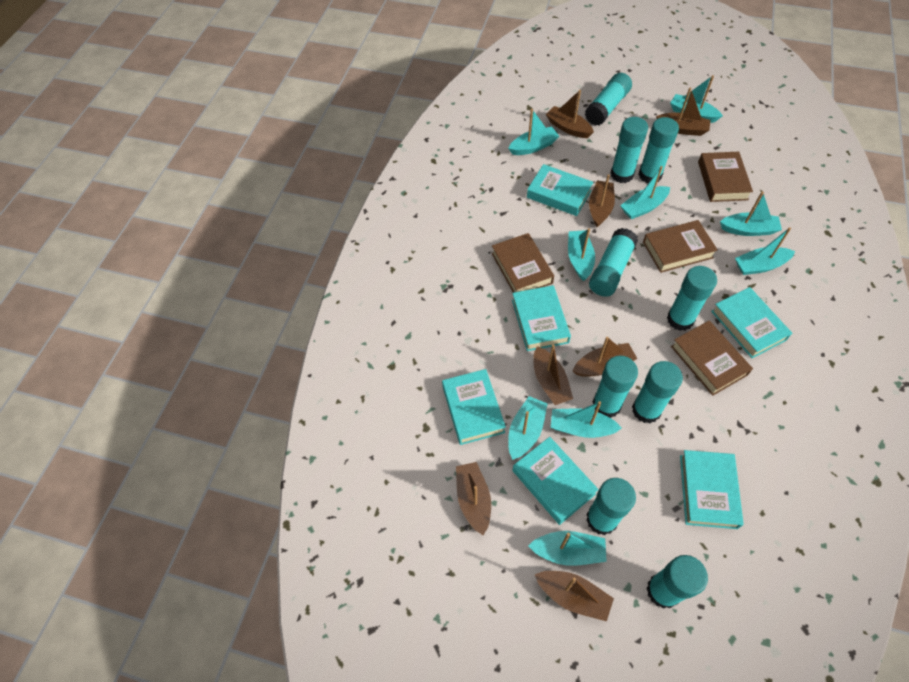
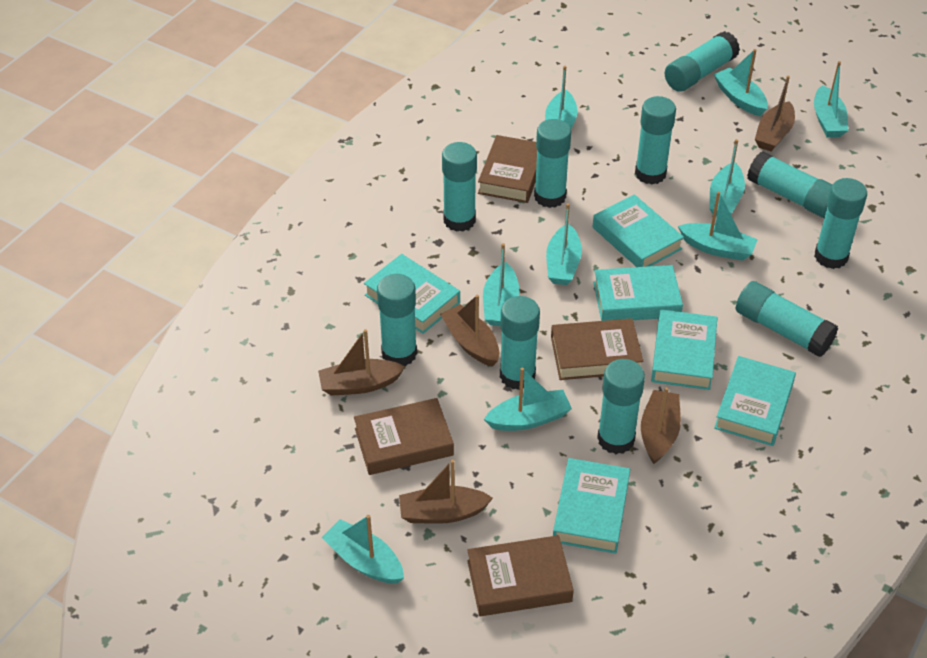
brown boat: [456,462,491,535] [534,345,573,405] [535,571,614,622] [546,90,594,138] [573,337,637,377] [589,174,615,227] [656,87,711,136] = 7 -> [318,329,405,396] [399,459,493,524] [440,295,499,367] [641,387,681,464] [755,76,795,151] = 5
turquoise glue stick: [585,73,632,126] [586,478,636,535] [589,228,638,297] [593,356,638,418] [611,117,648,183] [632,361,683,424] [638,117,679,183] [646,555,708,609] [667,266,717,331] = 9 -> [377,274,417,366] [442,142,477,232] [500,296,540,390] [534,119,571,208] [597,359,645,454] [635,96,676,185] [665,31,740,91] [736,281,838,357] [747,151,832,218] [814,178,867,269] = 10

